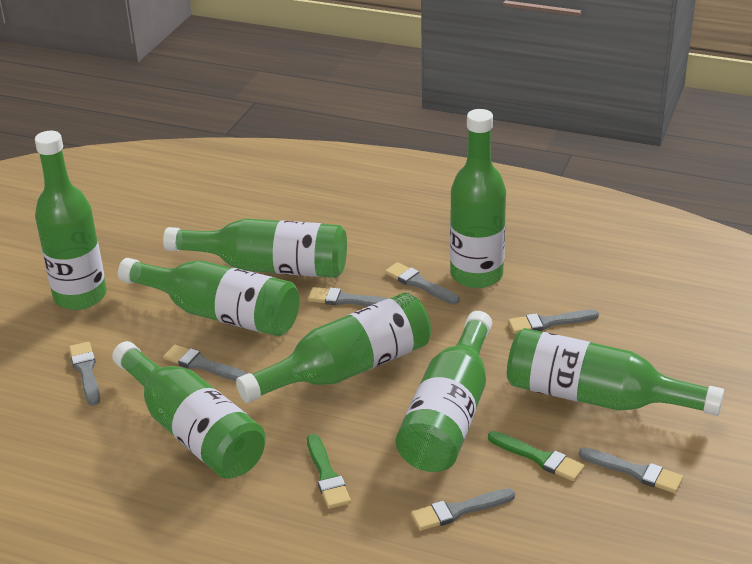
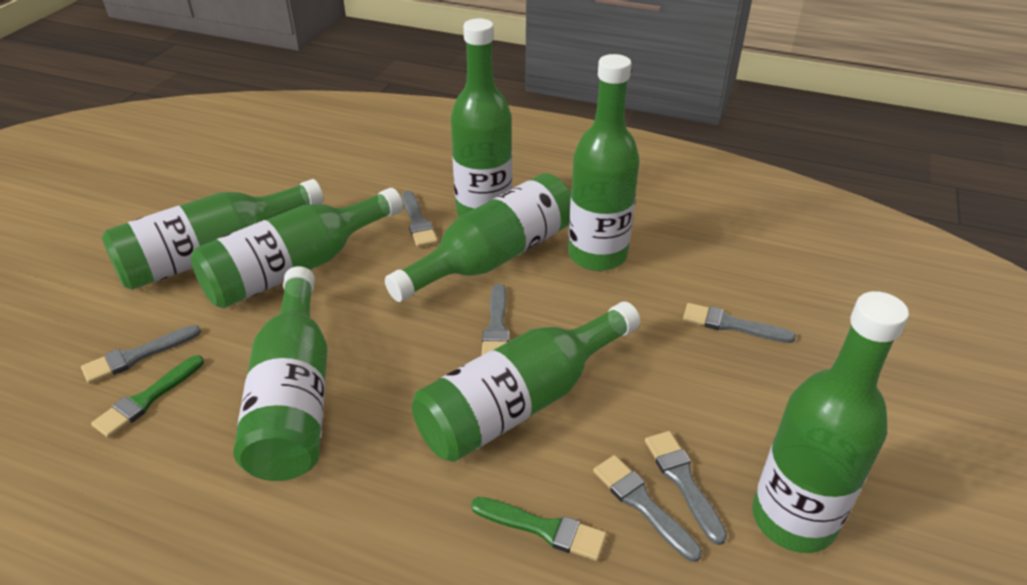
grey brush: [69,342,100,405] [163,345,248,381] [308,287,389,307] [385,262,460,304] [411,488,515,531] [508,309,599,334] [579,448,683,493] = 7 -> [81,325,201,384] [402,190,438,247] [481,284,509,356] [593,455,702,562] [645,431,727,545] [683,303,796,343] = 6

